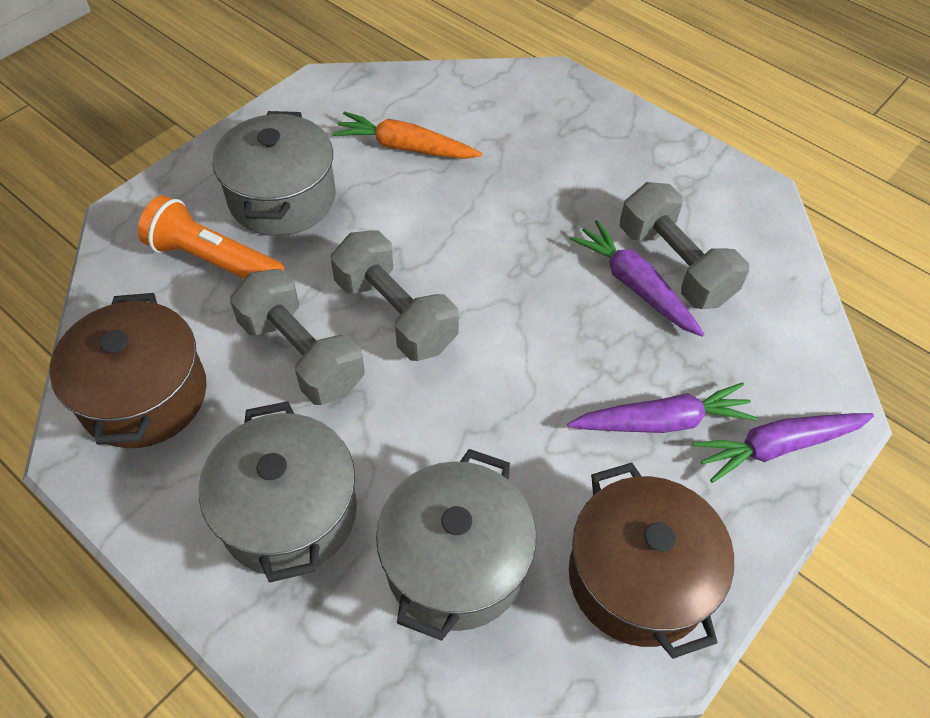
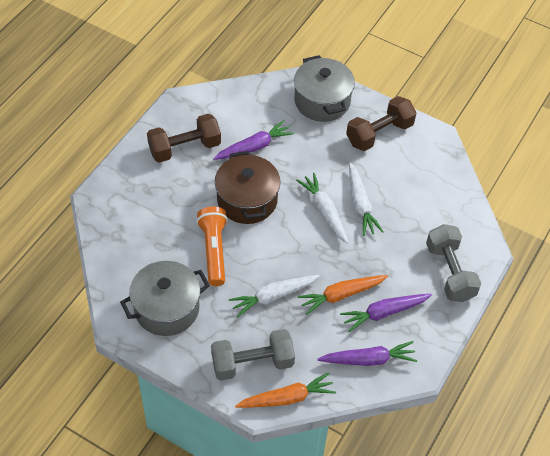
brown dumbbell: none = 0 -> [147,114,221,163] [346,96,417,151] = 2
brown pot: [49,293,207,448] [569,463,734,659] = 2 -> [215,151,281,224] = 1
grey dumbbell: [230,269,365,405] [330,230,459,361] [620,182,749,309] = 3 -> [211,329,295,381] [426,224,481,302] = 2
grey pot: [199,401,357,582] [212,111,335,236] [376,449,536,641] = 3 -> [120,261,210,336] [294,55,355,122] = 2
orange carrot: [332,112,483,159] = 1 -> [235,372,336,408] [297,275,388,315] = 2
white carrot: none = 0 -> [229,275,320,317] [296,173,349,244] [349,163,383,236] = 3

